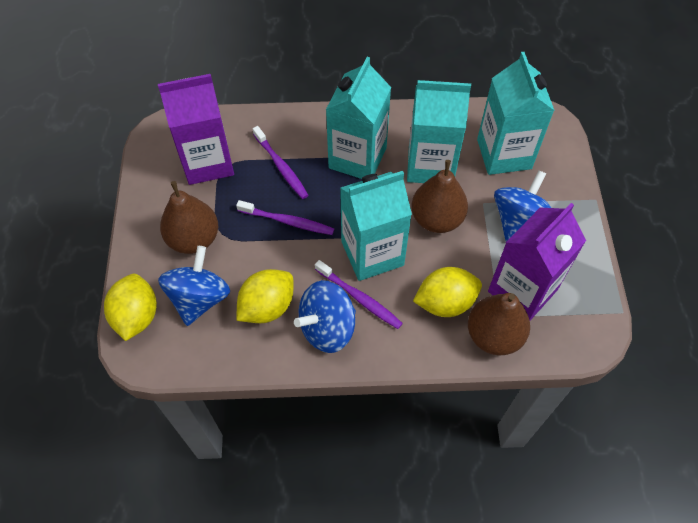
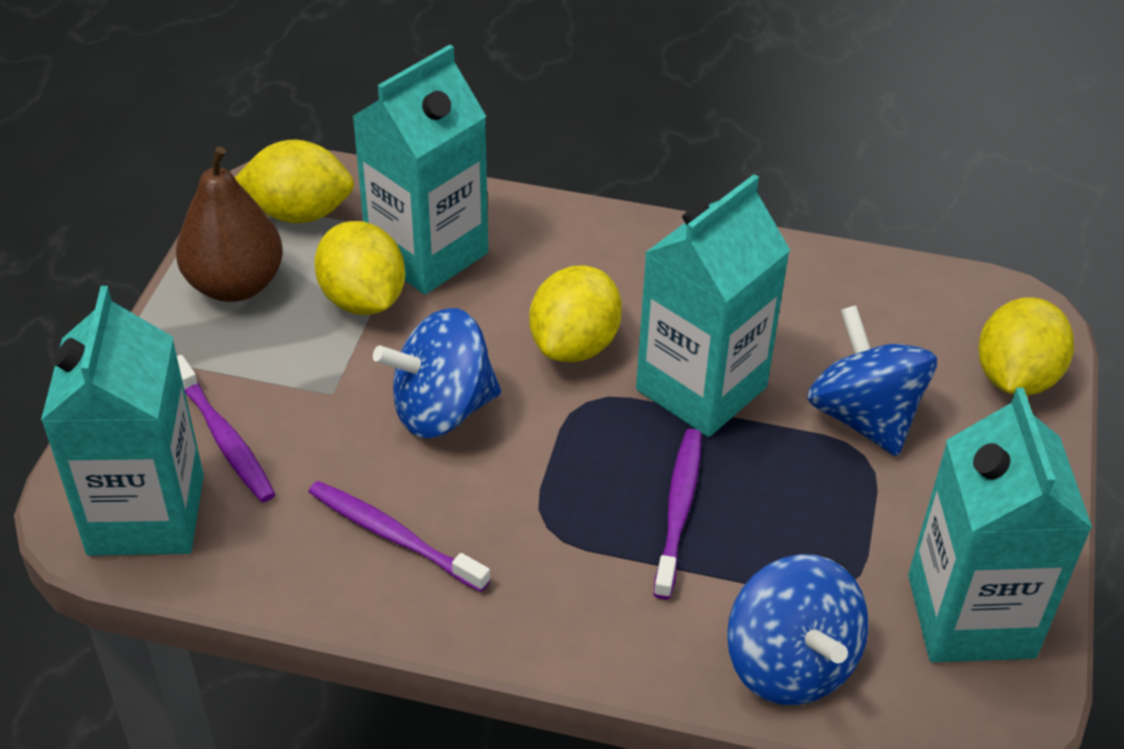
brown pear: [160,181,218,254] [411,160,468,233] [468,293,530,356] = 3 -> [176,147,283,302] = 1
purple carton: [158,74,234,185] [488,203,586,320] = 2 -> none = 0
yellow lemon: [104,274,157,341] [236,269,294,323] [413,267,482,317] = 3 -> [235,140,354,223] [314,221,405,315] [529,265,622,362] [978,297,1074,396] = 4

